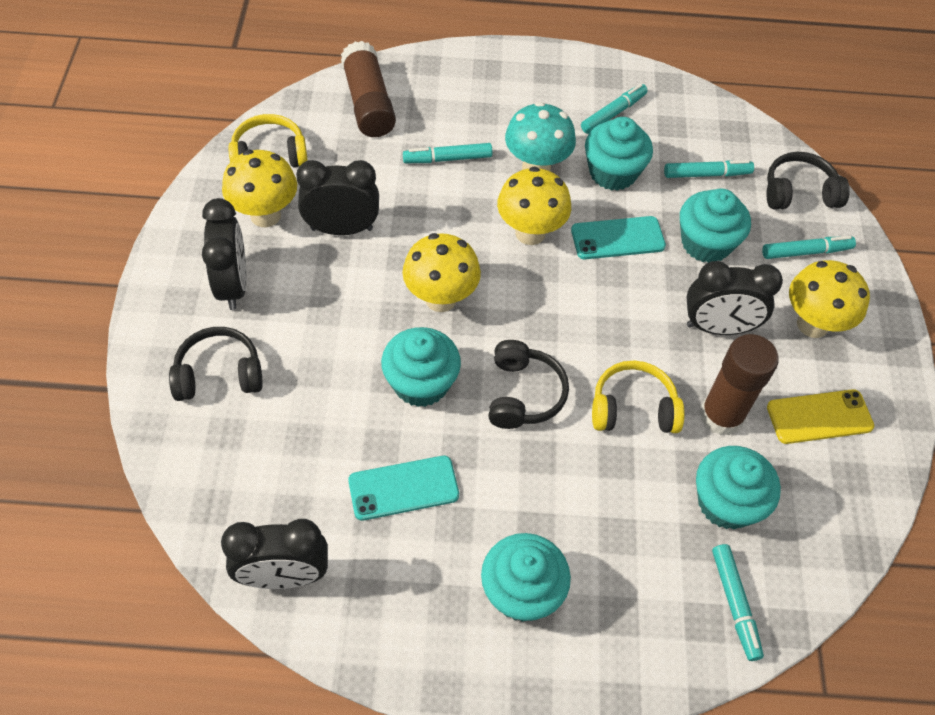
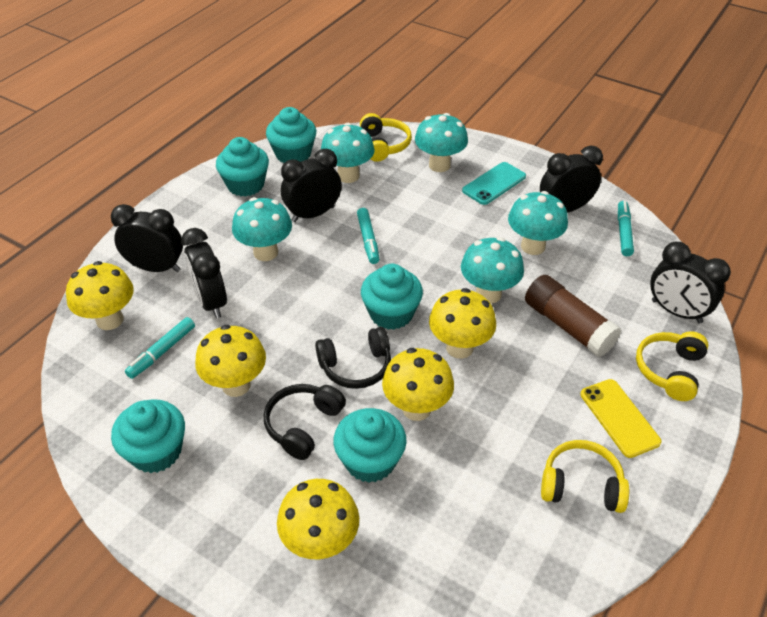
black clock: [202,198,247,310] [221,519,328,589] [296,160,379,235] [687,261,783,335] = 4 -> [111,204,183,272] [181,228,227,318] [281,149,342,222] [540,146,603,212] [650,242,731,324] = 5
black headphones: [169,327,263,401] [489,340,569,429] [766,152,850,210] = 3 -> [264,384,346,460] [315,327,391,389] = 2
brown glue stick: [341,41,396,137] [700,334,779,435] = 2 -> [525,275,621,357] = 1
turquoise marker: [403,143,493,163] [581,84,648,134] [664,160,754,178] [712,544,764,661] [762,236,856,259] = 5 -> [125,317,195,379] [357,208,379,264] [618,201,634,256] = 3
turquoise mushroom: [505,102,576,172] = 1 -> [232,197,292,261] [321,123,375,183] [415,113,468,172] [461,237,524,304] [508,191,568,255] = 5
turquoise phone: [348,456,459,521] [571,216,666,259] = 2 -> [462,162,526,205] = 1
yellow headphones: [228,114,308,168] [592,361,685,433] = 2 -> [360,113,412,162] [541,440,629,513] [636,331,709,401] = 3
yellow mushroom: [222,150,297,227] [402,233,481,312] [497,167,571,245] [789,260,870,338] = 4 -> [66,261,134,330] [195,325,266,397] [277,479,359,559] [382,348,454,421] [429,288,496,359] = 5

